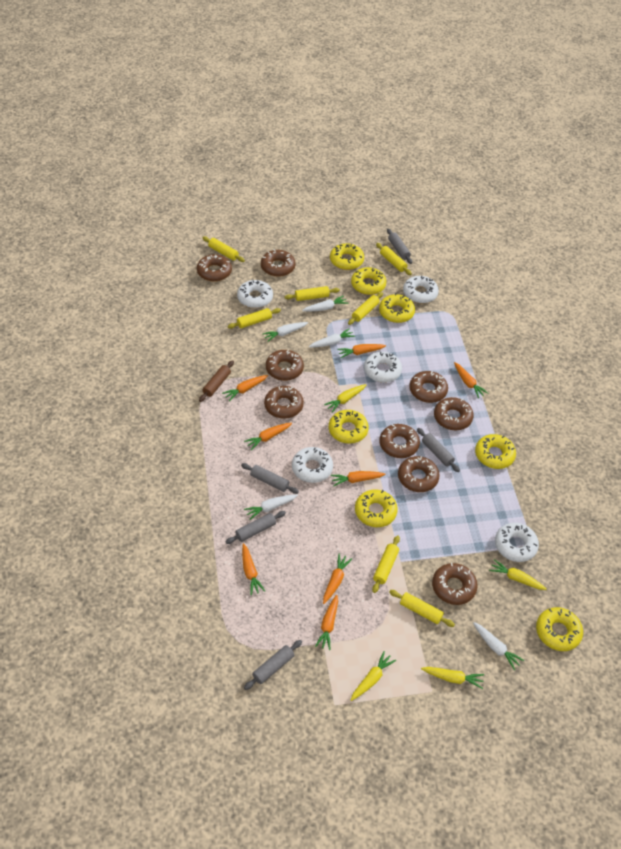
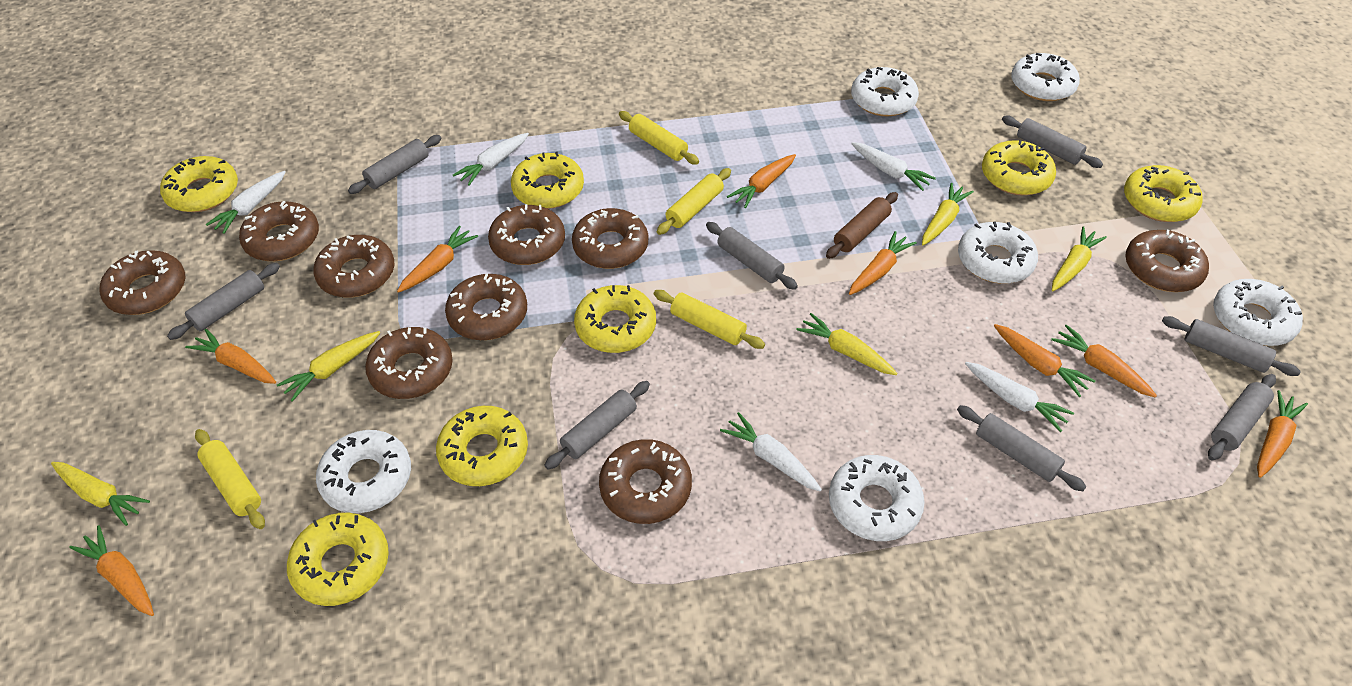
grey rolling pin: [225,511,286,544] [241,463,299,494] [244,640,302,690] [387,229,412,264] [417,428,460,472] = 5 -> [167,263,280,340] [348,135,441,194] [544,381,650,470] [706,222,798,290] [957,405,1086,491] [1002,116,1103,168] [1162,316,1301,376] [1208,374,1276,461] = 8
white donut: [237,280,273,308] [292,447,333,483] [364,352,402,383] [403,275,439,303] [495,523,539,562] = 5 -> [316,430,411,513] [829,455,925,541] [851,67,919,116] [958,221,1038,284] [1011,53,1080,101] [1213,279,1303,346] = 6
yellow carrot: [324,384,366,413] [351,651,396,701] [421,667,484,689] [489,559,547,590] = 4 -> [51,462,150,526] [277,331,380,402] [796,313,897,375] [922,183,974,245] [1052,226,1107,291] = 5
yellow rolling pin: [203,236,245,262] [228,308,281,329] [285,286,340,301] [348,292,383,325] [372,536,400,593] [376,243,412,275] [389,590,455,627] = 7 -> [195,429,265,529] [619,111,699,165] [654,290,765,349] [657,168,731,235] = 4

